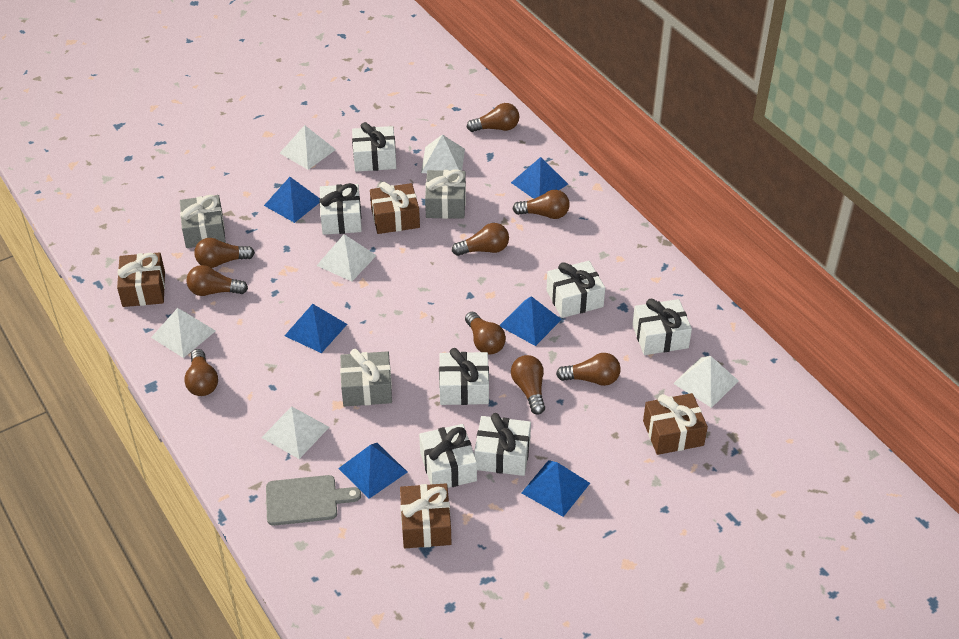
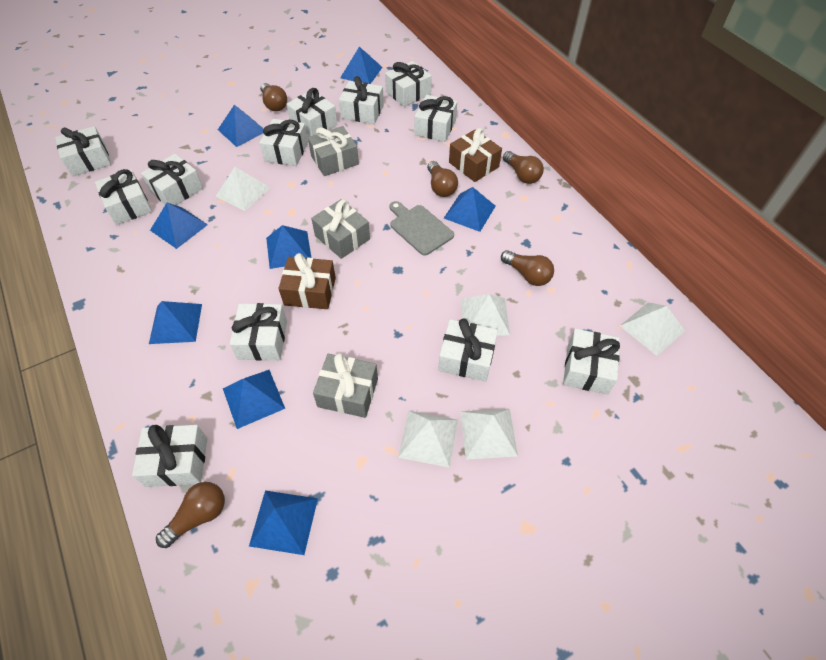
blue pyramid: [264,177,320,223] [285,304,347,353] [338,443,407,499] [499,296,562,346] [511,157,568,199] [521,460,590,517] = 6 -> [149,301,202,344] [150,203,208,249] [218,105,263,147] [223,370,285,429] [249,491,318,555] [266,225,311,269] [340,47,383,84] [444,187,496,232] = 8
brown gift: [117,252,165,307] [370,182,420,234] [400,483,451,548] [643,393,708,455] = 4 -> [278,253,336,309] [449,128,502,182] = 2
brown light bulb: [184,349,218,396] [186,265,248,296] [194,238,255,268] [452,223,509,256] [465,312,506,355] [466,103,519,132] [511,355,545,415] [512,190,570,219] [556,353,620,386] = 9 -> [156,482,225,548] [260,83,287,111] [427,161,458,197] [501,250,554,286] [503,151,544,184] = 5
white gift: [319,183,362,235] [352,122,396,172] [419,424,477,488] [439,348,489,405] [474,413,531,476] [547,261,605,318] [632,299,692,355] = 7 -> [55,126,111,176] [95,169,152,225] [132,425,207,487] [141,154,203,205] [230,303,287,361] [260,119,308,166] [286,88,337,137] [339,76,384,124] [385,61,432,107] [414,95,457,142] [438,318,498,382] [563,329,620,395] = 12
white pyramid: [151,308,215,358] [261,406,329,459] [280,125,336,170] [317,234,377,281] [421,134,465,173] [673,356,739,408] = 6 -> [216,167,270,211] [398,411,458,468] [460,409,518,460] [461,294,510,336] [620,302,685,356] = 5

